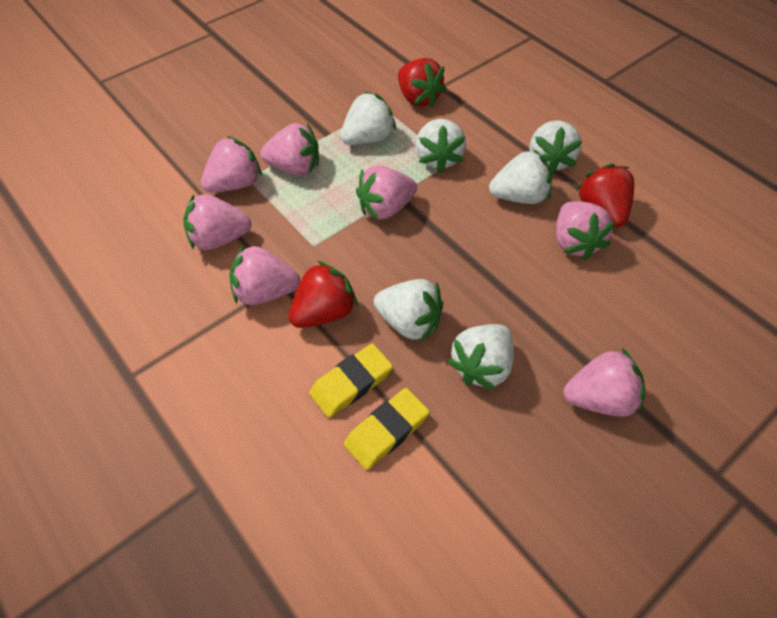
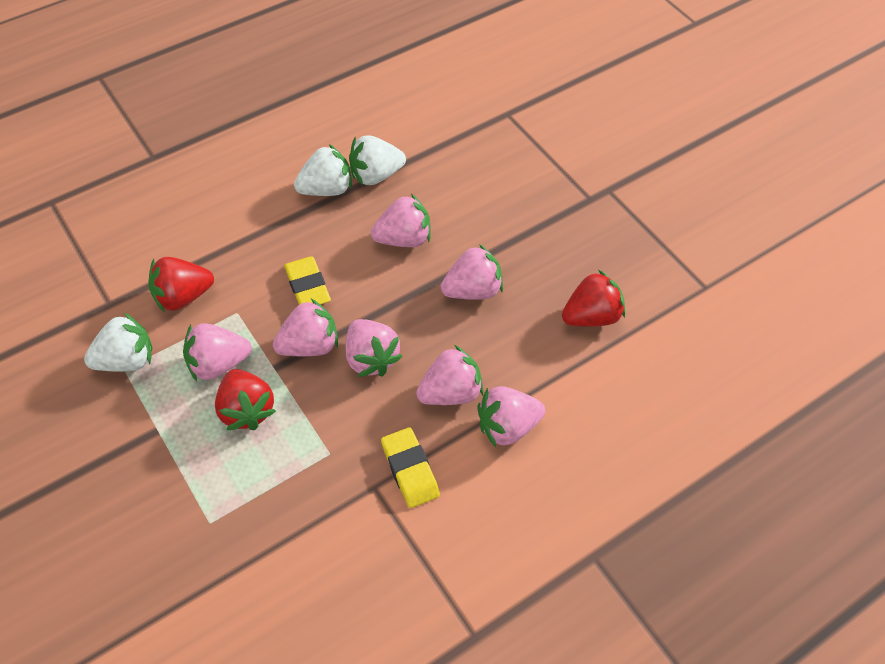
white strawberry: [340,92,396,145] [373,279,443,342] [415,119,466,173] [447,324,514,390] [489,149,552,204] [530,120,582,174] = 6 -> [84,313,152,371] [294,144,352,196] [349,135,406,185] = 3

